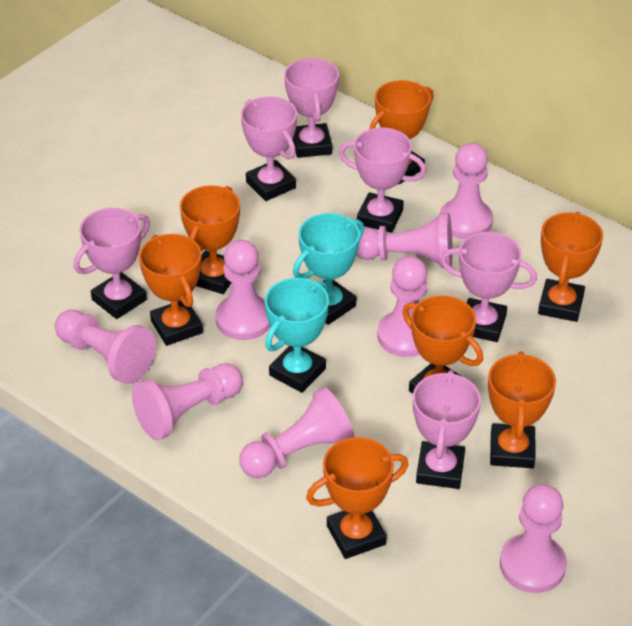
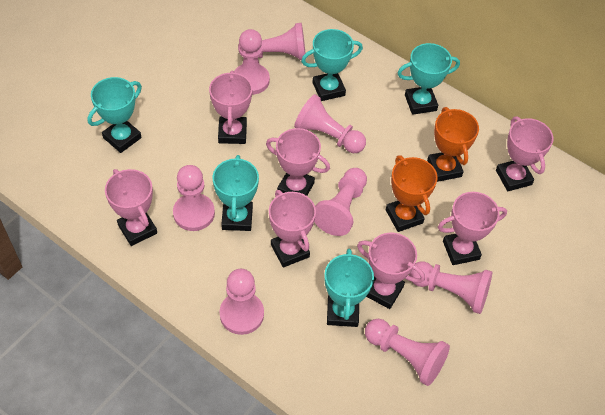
orange trophy: [139,234,203,346] [180,185,240,294] [306,437,409,559] [370,80,434,184] [402,296,483,394] [488,351,556,468] [538,212,603,322] = 7 -> [385,155,438,232] [427,107,479,182] = 2
pink trophy: [74,208,150,319] [241,96,297,201] [284,58,339,158] [339,128,426,233] [413,370,481,489] [441,232,537,342] = 6 -> [105,169,157,246] [209,70,252,144] [266,128,330,196] [269,190,316,268] [357,233,425,309] [438,192,507,265] [496,117,554,191] = 7
turquoise trophy: [265,278,329,393] [293,213,364,325] = 2 -> [87,77,142,153] [213,155,259,231] [301,29,363,101] [324,249,374,327] [397,43,460,115] = 5

